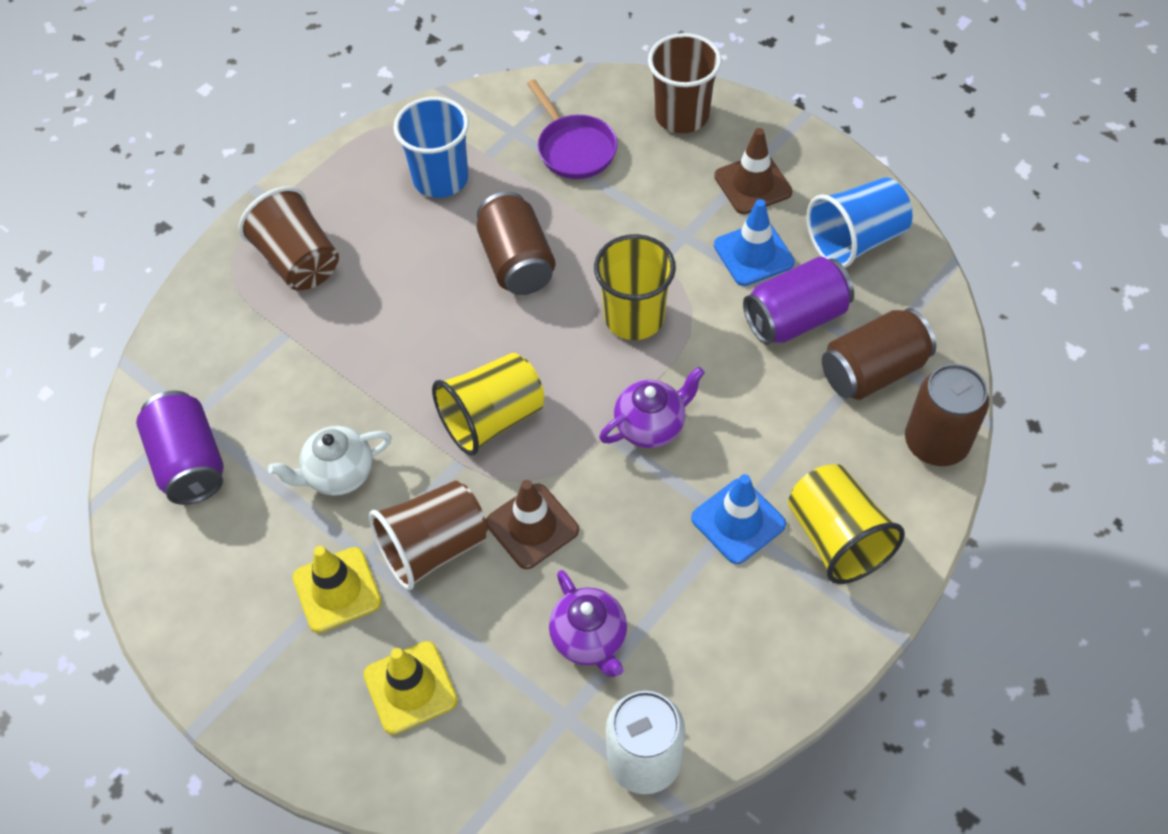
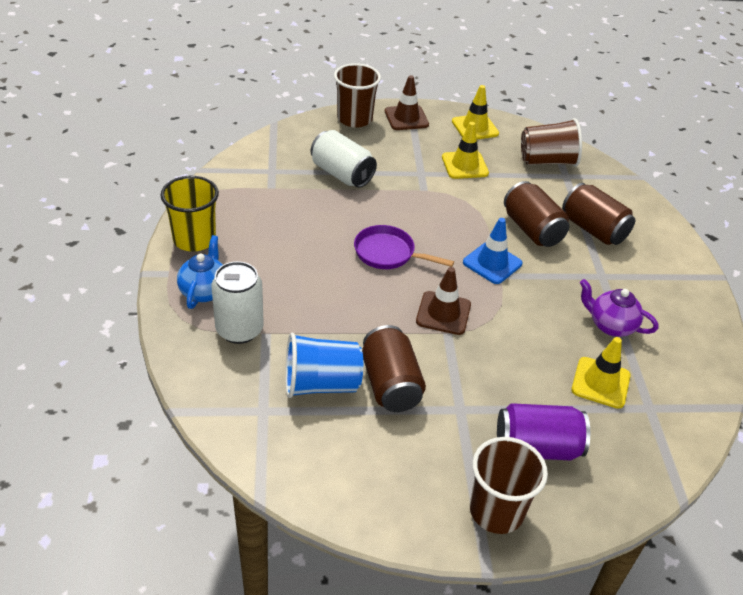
blue cup: [393,97,469,198] [806,177,912,268] = 2 -> [285,333,363,398] = 1
blue teapot: none = 0 -> [177,235,223,309] = 1
blue traffic cone: [691,474,786,564] [714,199,795,286] = 2 -> [463,218,522,284] = 1
purple can: [136,390,224,505] [743,256,854,345] = 2 -> [497,403,590,460] = 1
purple teapot: [549,570,627,677] [599,367,705,448] = 2 -> [580,279,658,337] = 1
white can: [606,691,685,794] = 1 -> [212,261,264,344] [311,130,377,188] = 2
white teapot: [268,426,392,496] = 1 -> none = 0
yellow cup: [432,353,544,456] [594,234,676,340] [788,464,905,584] = 3 -> [160,176,219,251] = 1
yellow traffic cone: [293,546,381,633] [364,641,458,735] = 2 -> [442,122,489,179] [452,85,499,140] [571,337,631,409] = 3

